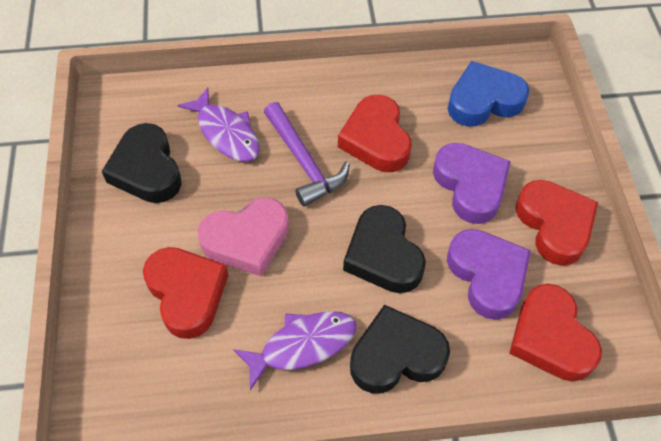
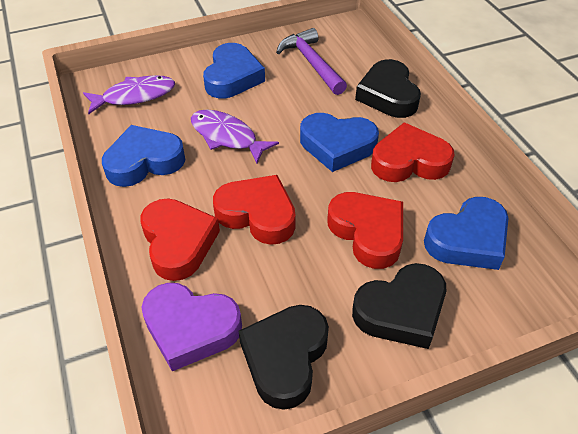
blue heart: [448,61,529,127] = 1 -> [102,125,185,187] [203,43,265,98] [300,113,379,172] [424,197,509,270] = 4
pink heart: [198,197,289,276] = 1 -> none = 0
purple heart: [433,143,511,224] [447,229,531,320] = 2 -> [141,283,242,371] = 1

